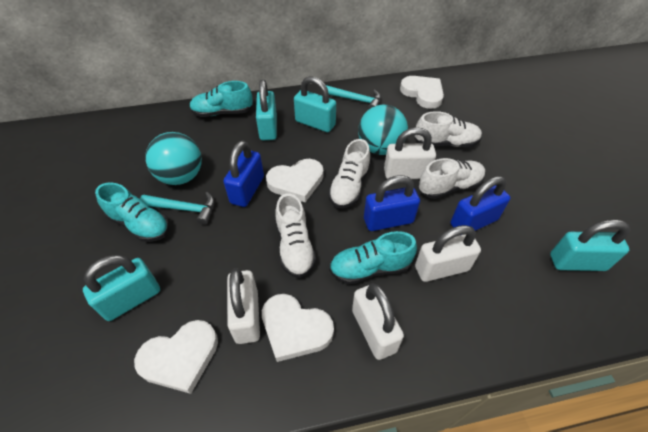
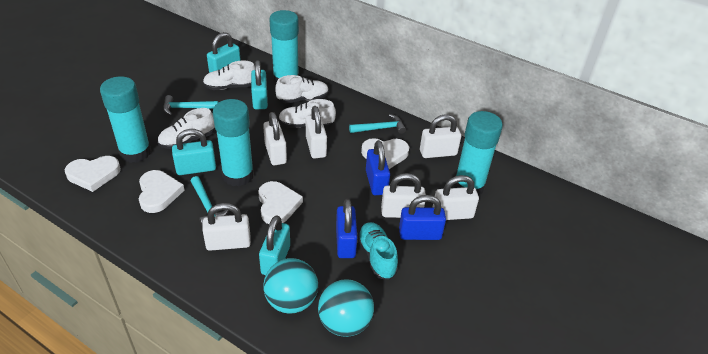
turquoise glue stick: none = 0 -> [100,76,151,163] [213,99,254,186] [269,10,299,83] [454,111,503,196] = 4
turquoise hammer: [140,192,215,225] [326,85,381,110] = 2 -> [163,95,219,115] [191,176,229,227] [349,114,406,134] = 3
turquoise shoe: [95,182,169,242] [190,81,253,117] [329,231,417,284] = 3 -> [357,222,398,280] = 1
white padlock: [227,268,260,344] [352,283,404,360] [384,127,436,179] [415,225,481,282] = 4 -> [202,203,251,251] [263,112,287,165] [306,106,327,159] [381,173,426,218] [420,114,461,158] [433,175,479,220] = 6

